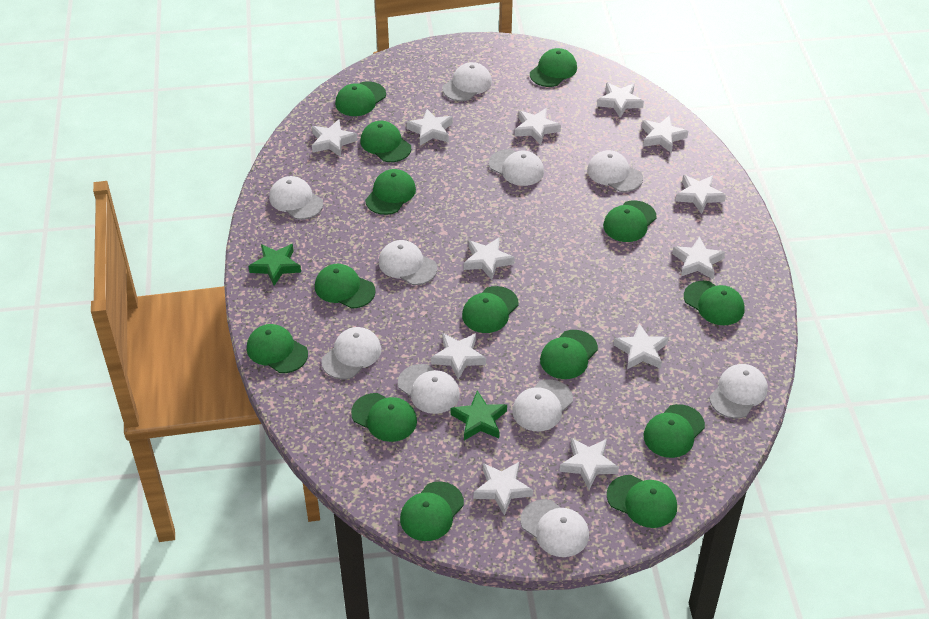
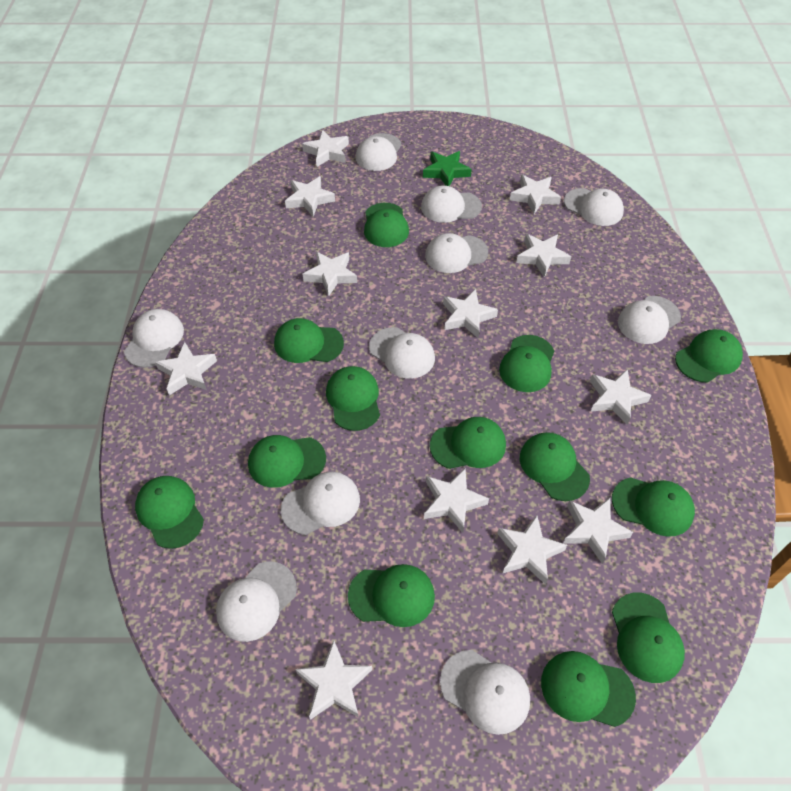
green cap: [247,324,308,373] [315,264,376,309] [335,81,386,116] [351,393,417,442] [360,121,411,162] [365,169,416,215] [400,481,464,541] [462,286,518,333] [530,48,577,87] [540,330,598,379] [603,201,657,242] [607,475,677,528] [644,404,705,458] [684,281,745,325] = 14 -> [135,476,204,549] [248,435,326,488] [274,318,344,363] [326,366,380,431] [348,564,435,627] [364,203,409,247] [430,417,506,469] [499,335,554,392] [520,432,590,501] [541,651,636,727] [612,477,695,537] [612,593,685,683] [675,329,743,382] = 13
green star: [249,244,301,286] [451,391,507,440] = 2 -> [423,151,472,186] = 1

